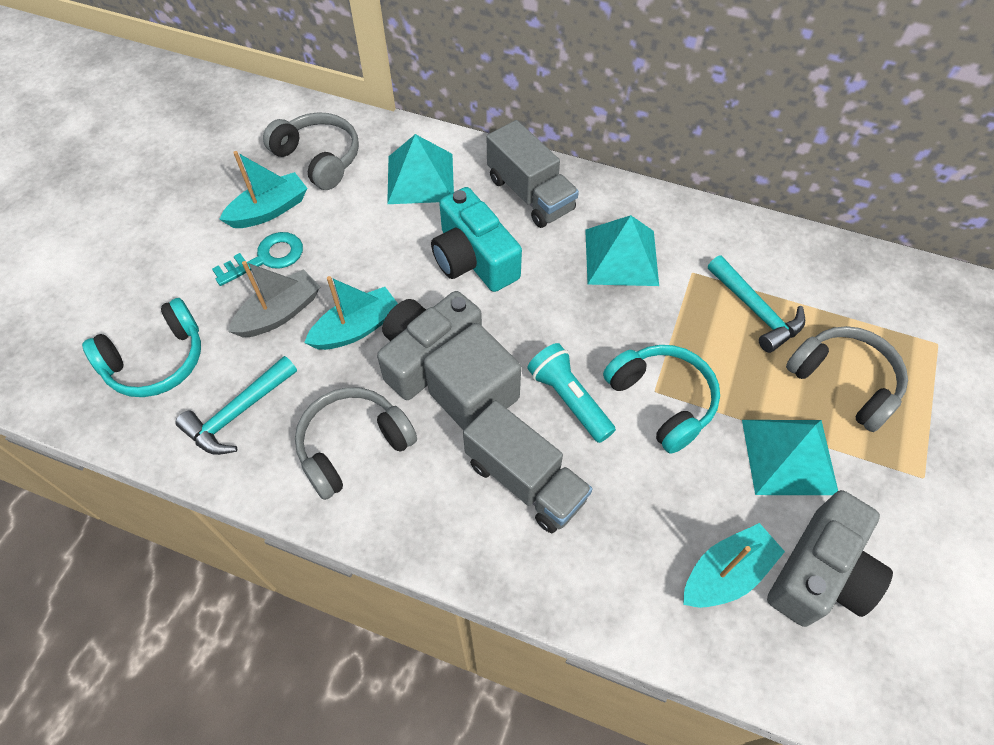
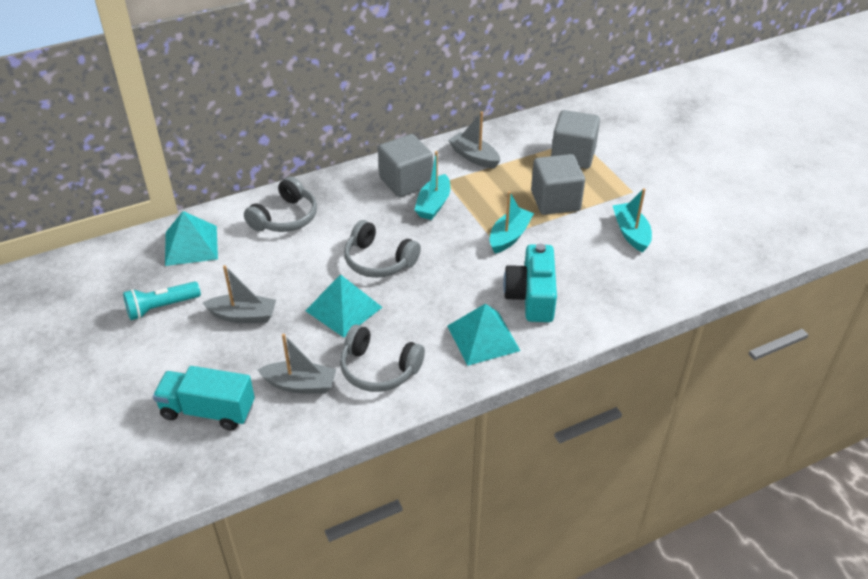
grey boat: [228,261,320,337] = 1 -> [202,265,276,323] [258,334,336,394] [448,112,500,168] = 3
grey camera: [377,291,482,400] [767,490,893,627] = 2 -> none = 0
grey cube: [424,323,521,431] = 1 -> [378,134,433,197] [531,154,585,215] [551,110,600,169] = 3
grey truck: [463,400,592,533] [487,120,579,228] = 2 -> none = 0
turquoise hammer: [175,356,297,455] [708,255,805,353] = 2 -> none = 0
turquoise headphones: [82,298,201,397] [603,345,720,454] = 2 -> none = 0
turquoise key: [212,232,303,286] = 1 -> none = 0
turquoise truck: none = 0 -> [153,366,255,431] = 1

